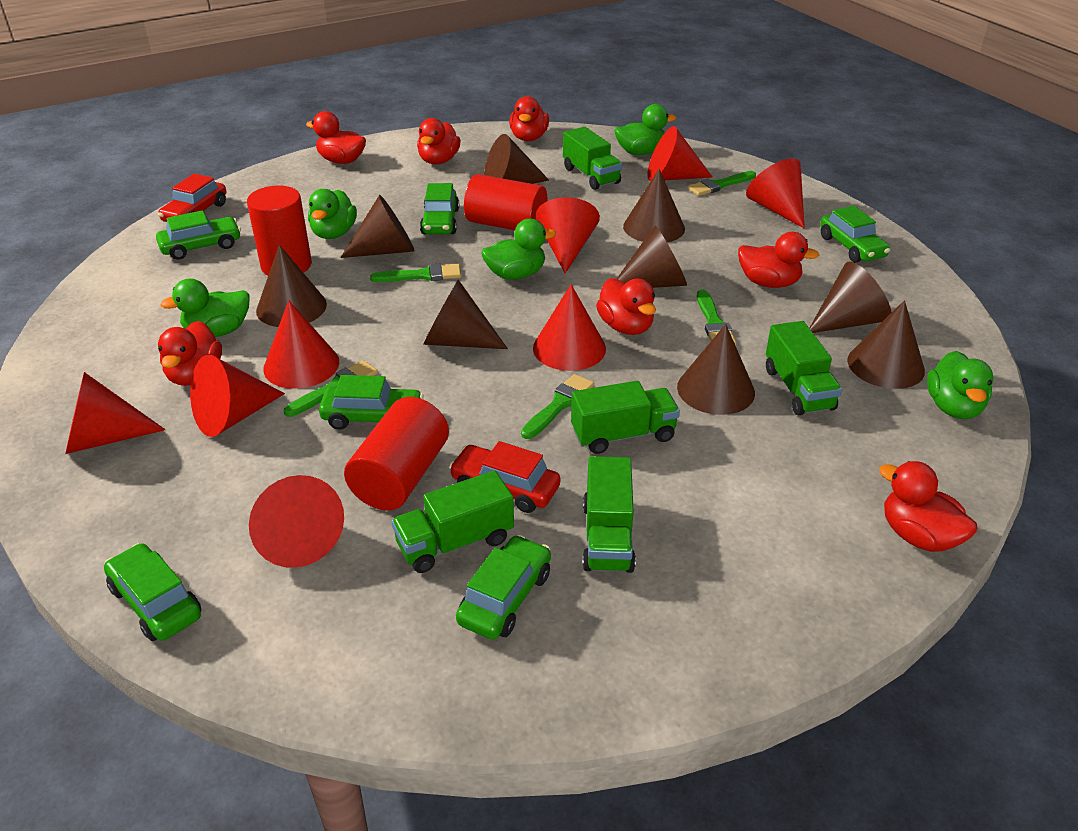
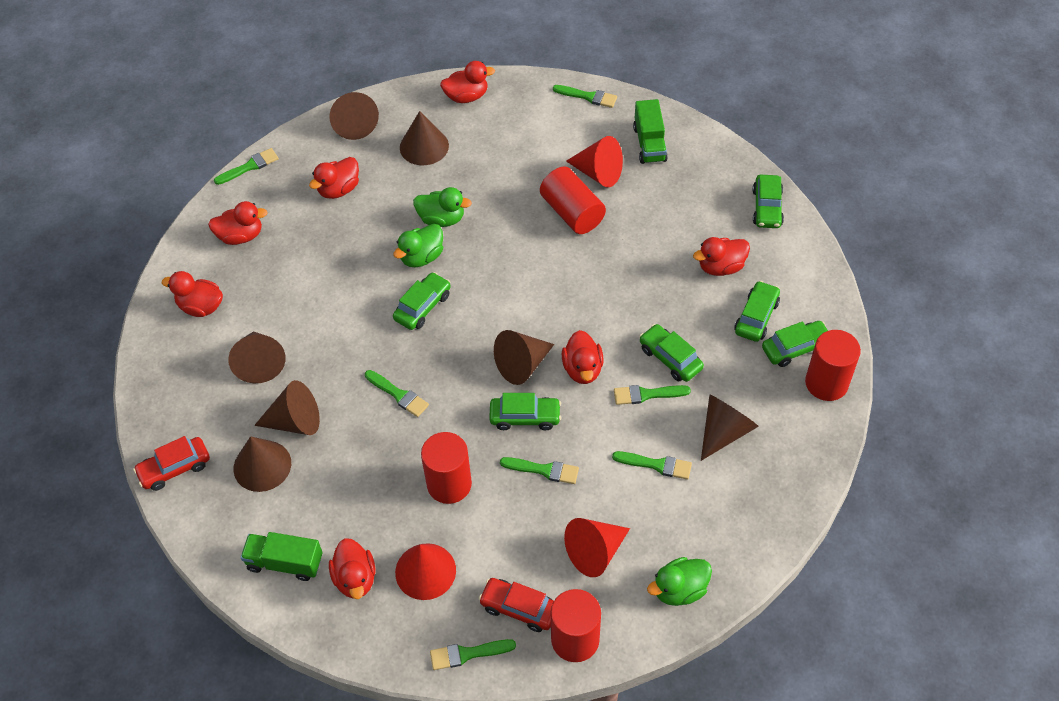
brown cone: [256,245,327,327] [340,195,415,258] [423,280,508,349] [484,134,549,184] [617,226,687,288] [623,169,685,242] [677,324,755,415] [810,262,892,333] [847,300,925,389] = 9 -> [228,331,286,383] [234,436,291,492] [254,380,320,435] [330,92,379,140] [400,111,449,165] [494,330,554,385] [701,395,759,461] = 7
green brush: [284,360,378,417] [370,264,461,282] [521,374,594,439] [688,171,756,196] [697,290,736,345] = 5 -> [214,148,279,185] [365,370,429,417] [430,639,516,670] [500,457,579,484] [553,85,617,108] [612,451,692,480] [614,385,691,405] = 7
green duck: [160,278,250,337] [308,189,357,239] [481,219,556,280] [614,104,676,155] [927,351,993,419] = 5 -> [393,224,443,267] [413,187,472,227] [647,557,712,606] = 3
green truck: [391,471,514,573] [563,127,622,190] [571,381,680,454] [582,456,636,573] [766,321,842,416] = 5 -> [241,532,323,581] [633,99,668,164] = 2
red cone: [65,372,166,454] [190,355,285,437] [249,475,344,568] [263,300,339,389] [533,284,606,371] [536,197,600,273] [647,126,712,181] [746,158,805,228] = 8 -> [395,543,456,600] [564,518,630,577] [566,136,623,188] = 3
red cylinder: [247,186,312,275] [344,397,449,511] [464,174,548,230] = 3 -> [421,432,472,504] [540,167,606,234] [551,589,601,662] [805,330,861,401] = 4

